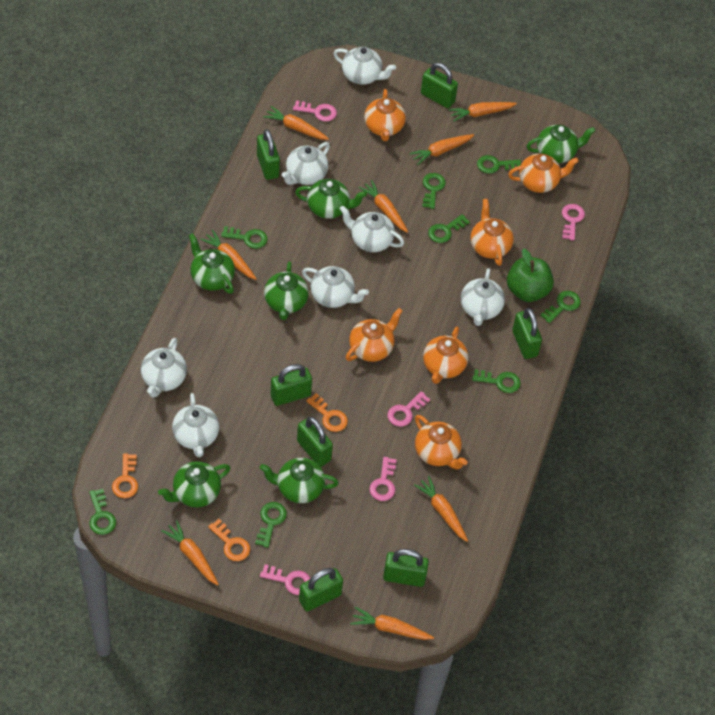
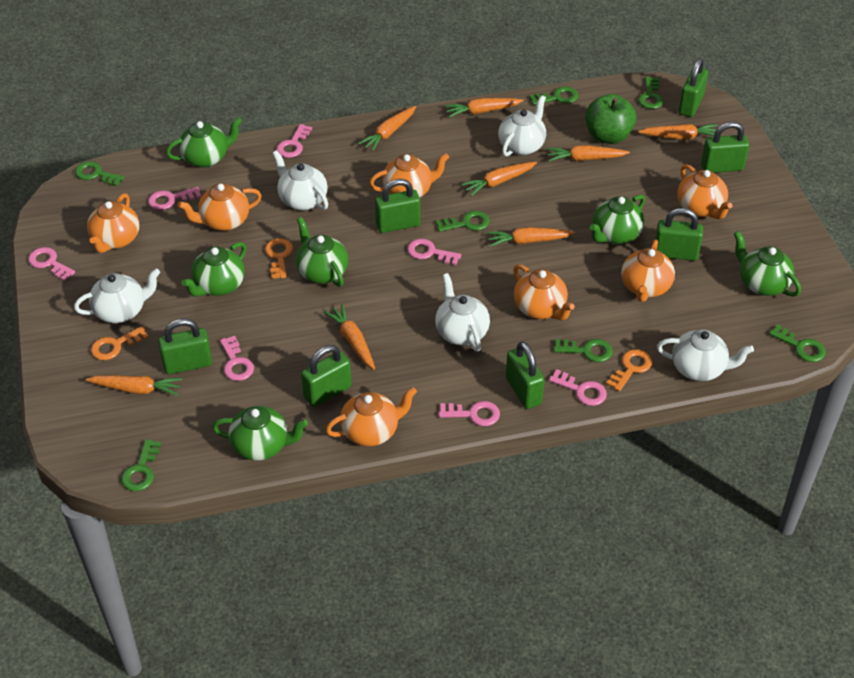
green key: [89,489,116,535] [221,226,267,249] [255,502,287,548] [422,173,446,209] [428,214,470,243] [472,369,521,393] [477,155,521,174] [540,291,581,323] = 8 -> [75,161,124,186] [121,439,161,491] [436,211,490,232] [529,87,578,105] [554,339,613,362] [638,77,664,109] [769,324,826,362] = 7
orange teapot: [346,308,403,362] [364,89,406,141] [415,415,468,469] [423,327,468,384] [470,199,514,266] [508,154,579,193] = 6 -> [87,193,139,253] [178,183,262,231] [325,387,417,446] [369,153,449,198] [513,264,575,320] [621,240,675,302] [677,164,732,219] = 7
pink key: [260,564,311,595] [293,100,337,122] [369,457,397,501] [388,391,430,427] [562,204,585,241] = 5 -> [28,247,75,281] [148,187,202,210] [220,336,254,381] [277,124,312,158] [407,239,461,265] [439,401,500,426] [549,369,607,406] = 7
white teapot: [141,338,187,398] [172,393,219,457] [282,142,330,185] [302,266,369,308] [333,47,396,85] [339,206,404,252] [461,268,505,326] = 7 -> [74,269,160,323] [272,150,328,210] [435,273,490,351] [498,95,546,157] [657,329,754,381] = 5

